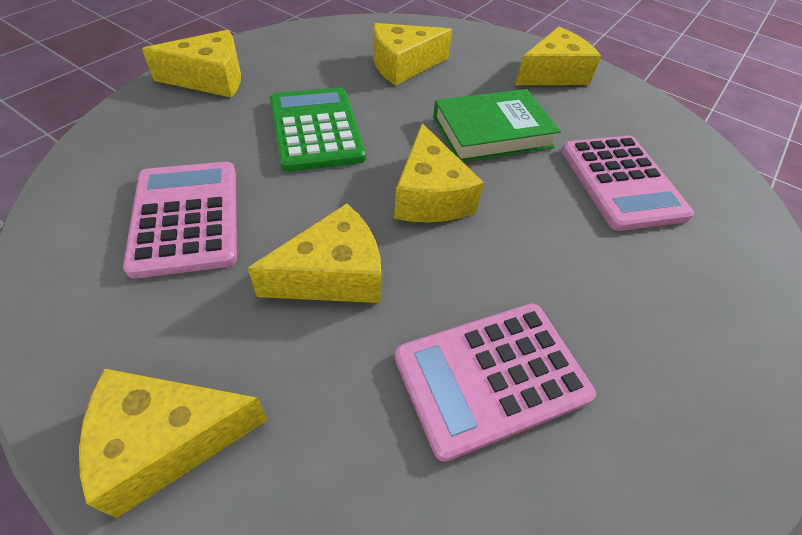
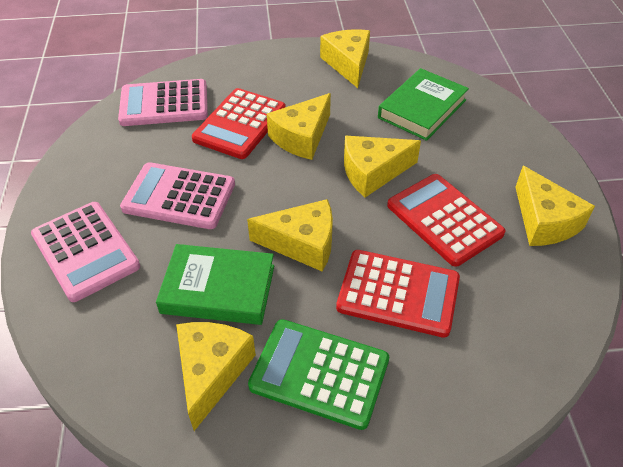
green book: [433,89,561,162] = 1 -> [156,244,274,325] [378,68,469,141] = 2
red calculator: none = 0 -> [192,88,286,159] [336,250,460,338] [387,174,506,267] = 3

